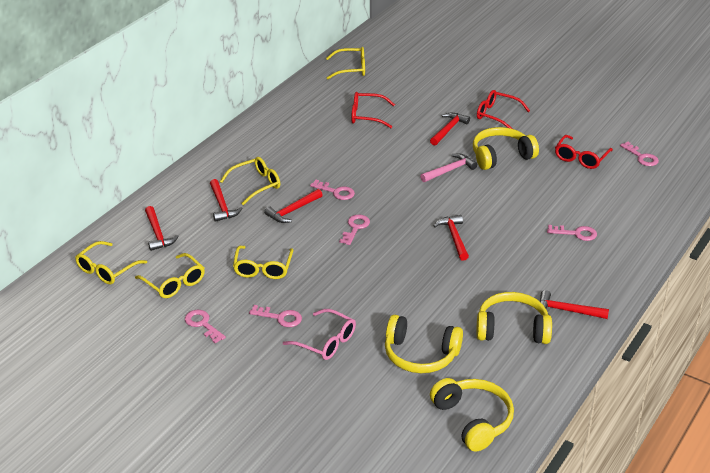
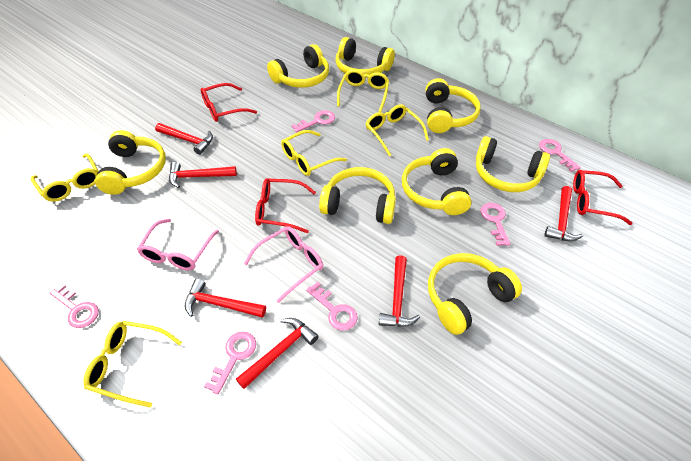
pink glasses: [283,309,356,360] = 1 -> [137,219,219,270] [244,226,323,303] = 2
pink hammer: [420,154,477,182] = 1 -> none = 0
yellow headphones: [385,315,463,373] [430,378,514,452] [473,127,539,170] [476,292,552,344] = 4 -> [95,130,166,195] [267,44,329,88] [319,167,396,224] [336,37,395,78] [402,148,471,215] [426,78,481,133] [428,253,522,335] [476,136,550,192] = 8

